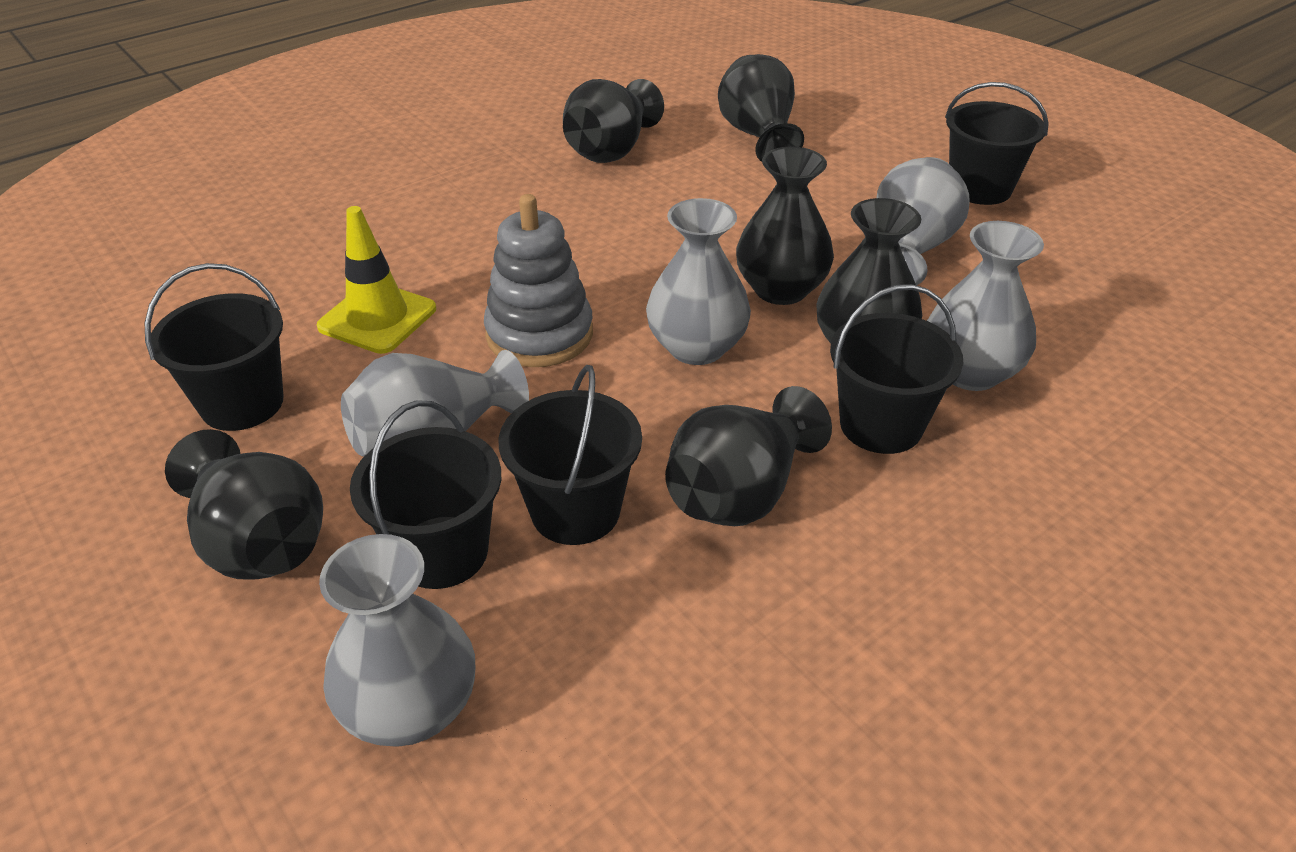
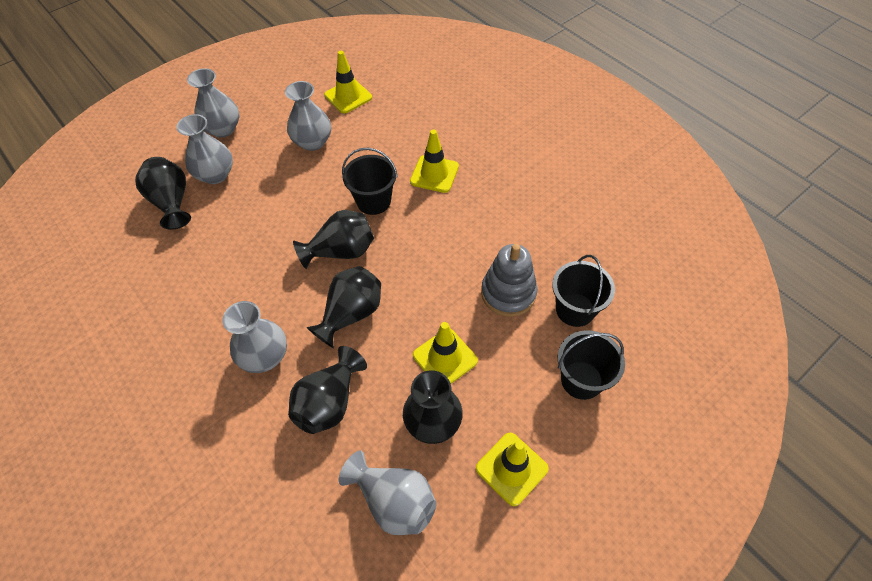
black bucket: [145,263,284,431] [350,400,501,589] [499,365,642,545] [830,284,963,454] [945,82,1049,205] = 5 -> [342,148,398,215] [552,255,615,327] [558,330,625,400] = 3
black vase: [165,429,323,580] [563,79,664,163] [665,386,832,526] [718,54,804,162] [736,146,834,305] [816,198,922,343] = 6 -> [135,157,191,229] [288,346,367,434] [293,210,374,269] [306,266,381,348] [403,370,463,444] = 5
yellow traffic cone: [317,206,436,354] = 1 -> [324,51,372,113] [410,129,459,193] [413,322,478,384] [476,433,549,506] = 4

